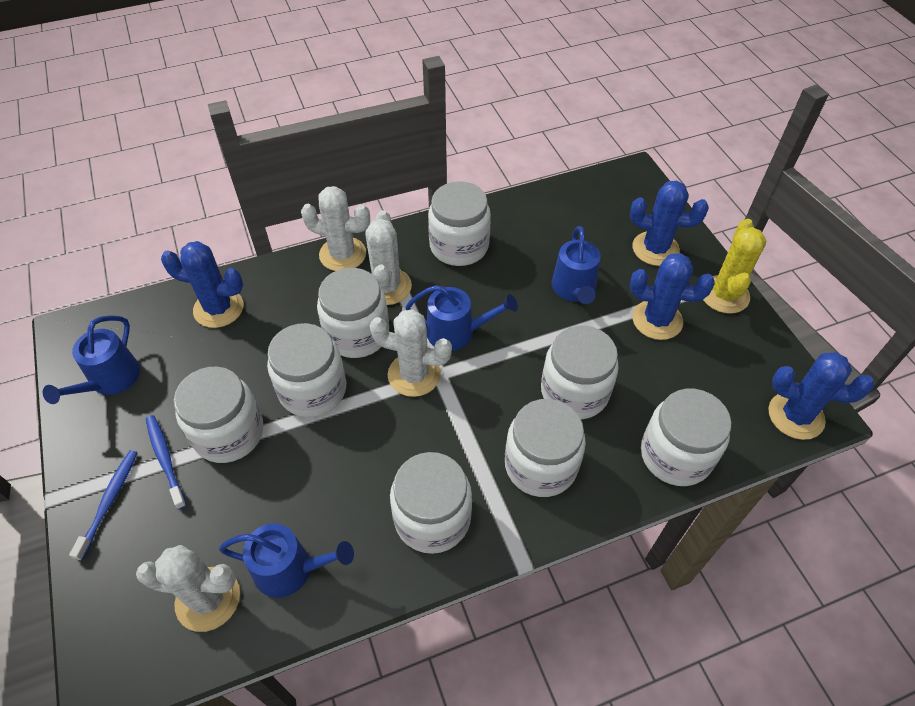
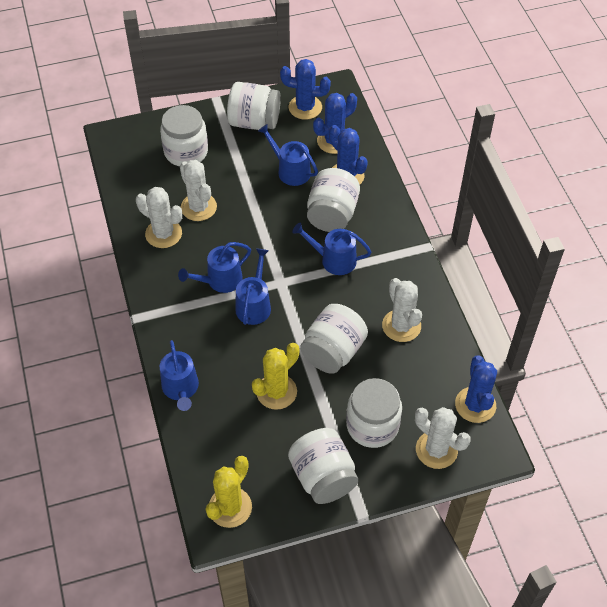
blue toothbrush: [69,450,138,561] [146,415,187,510] = 2 -> none = 0
blue watering can: [43,315,140,404] [219,523,354,598] [405,285,518,351] [552,226,600,304] = 4 -> [160,340,199,411] [178,242,251,293] [235,248,271,325] [258,124,318,186] [292,223,372,275] = 5
white jar: [174,366,263,463] [267,323,346,417] [317,268,389,358] [390,452,472,554] [428,181,491,266] [505,399,586,497] [541,326,619,420] [641,389,731,486] = 8 -> [160,105,208,166] [227,82,281,130] [288,428,358,504] [300,304,368,374] [307,168,360,232] [346,378,402,448] = 6
yellow cactus: [703,219,766,314] = 1 -> [206,456,252,528] [252,343,299,410] = 2

